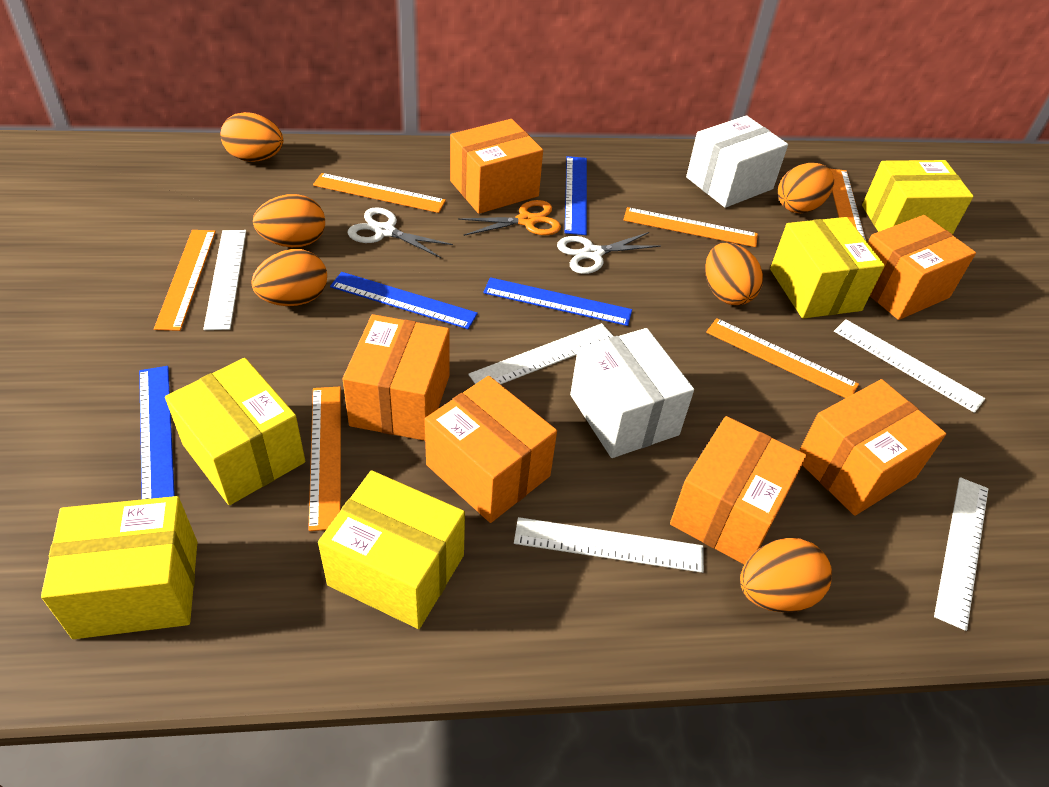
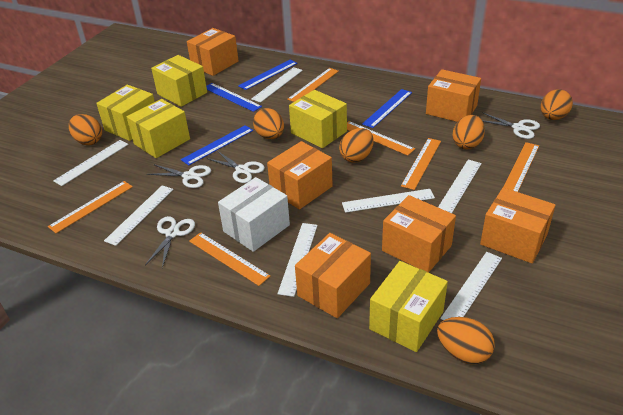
orange scissors: [458,200,561,236] = 1 -> none = 0
white box: [570,328,694,458] [686,115,788,208] = 2 -> [218,177,290,252] = 1
white ruler: [203,230,246,330] [468,323,614,385] [514,517,704,573] [834,319,985,413] [934,477,988,631] = 5 -> [53,140,129,186] [104,185,174,246] [251,67,303,103] [277,223,317,297] [342,189,435,213] [438,160,482,213] [440,252,502,321] = 7
white scissors: [347,207,453,258] [557,232,661,274] = 2 -> [145,216,195,268] [147,164,211,188] [206,151,265,183] [482,112,540,139] = 4

